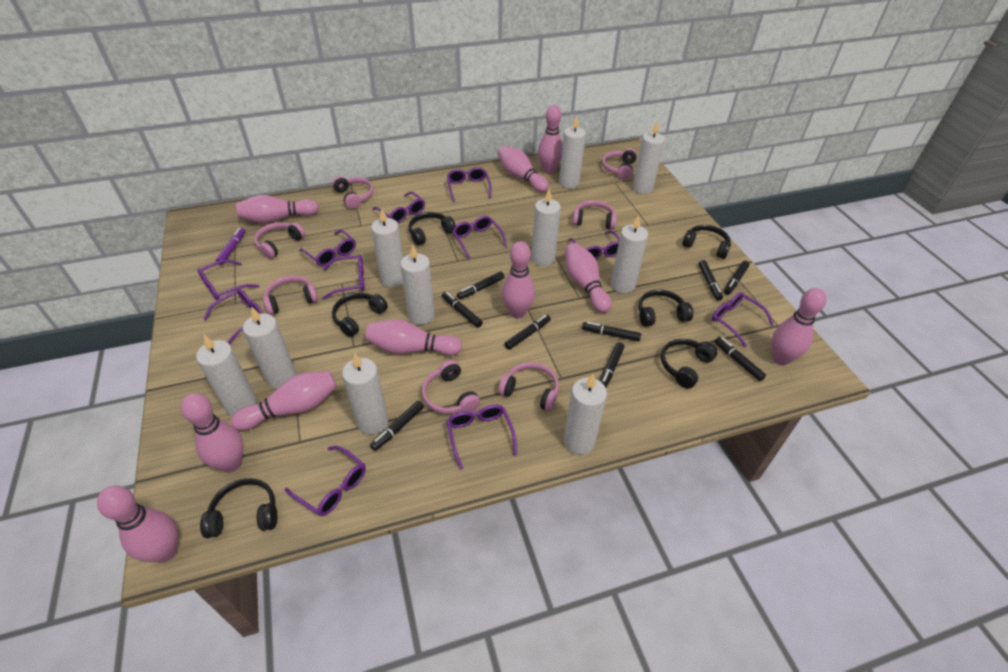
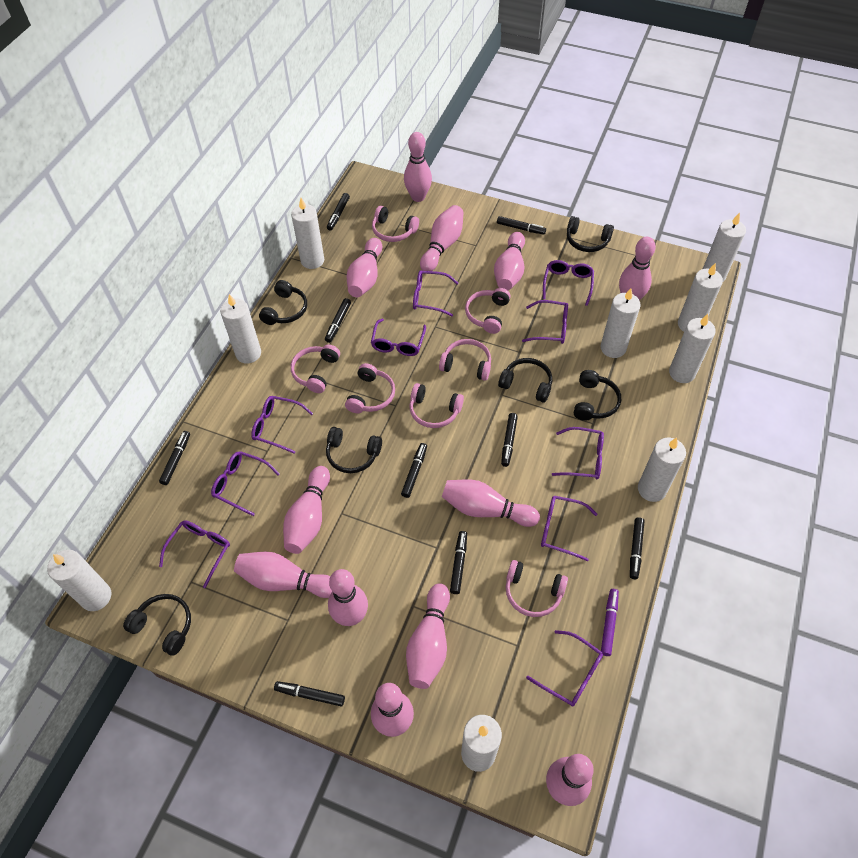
pink bowling pin: [97,486,178,563] [181,393,244,473] [231,371,337,431] [236,195,319,224] [366,319,462,356] [498,146,549,193] [502,241,535,319] [538,105,563,174] [565,243,611,313] [772,288,827,365] = 10 -> [234,552,332,598] [283,466,330,554] [328,569,368,626] [347,238,382,297] [371,683,414,737] [404,132,432,202] [406,583,450,689] [420,205,463,271] [442,480,540,527] [494,232,525,290] [546,754,594,806] [619,237,656,301] = 12
purple glasses: [198,260,259,300] [204,289,263,344] [285,446,366,516] [299,230,356,266] [323,255,365,299] [373,192,425,223] [447,167,492,202] [447,404,517,470] [452,216,507,260] [568,231,620,259] [712,292,774,347] = 11 -> [159,520,230,588] [211,451,280,516] [251,396,313,454] [371,319,426,356] [413,270,458,316] [522,300,568,344] [526,630,603,707] [541,496,597,561] [543,260,594,306] [552,427,604,479] = 10
white candle: [196,335,257,416] [243,306,296,389] [342,353,388,435] [371,208,403,287] [401,245,435,325] [531,188,561,266] [559,116,586,188] [564,374,607,455] [611,215,648,293] [632,121,665,194] = 10 -> [47,550,111,611] [220,294,261,363] [291,198,324,269] [461,715,502,772] [600,288,641,358] [638,437,686,502] [669,314,716,383] [678,263,723,332] [703,213,746,282] = 9

